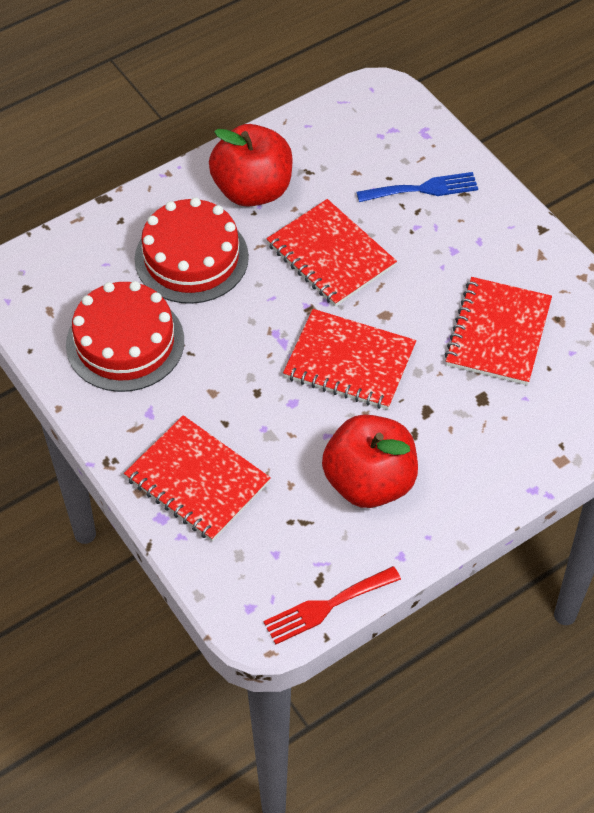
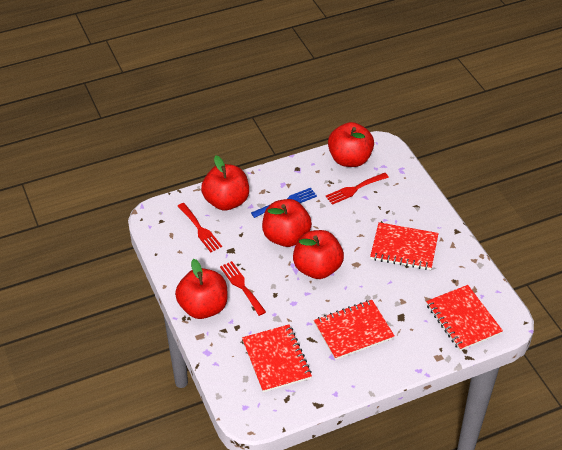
red apple: [209,124,293,207] [322,414,418,508] = 2 -> [175,259,228,319] [201,156,249,211] [262,199,312,247] [293,230,344,279] [328,122,374,167] = 5
red cake: [66,281,184,392] [135,197,249,304] = 2 -> none = 0
red fork: [263,566,401,644] = 1 -> [178,203,222,252] [220,261,266,316] [325,173,389,205] = 3

